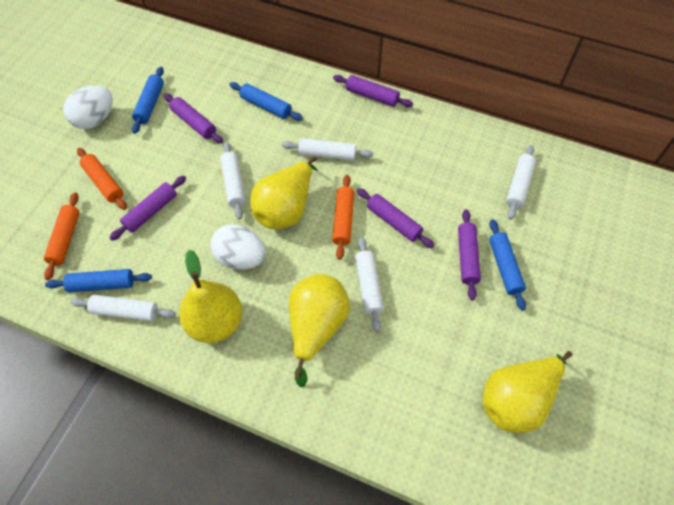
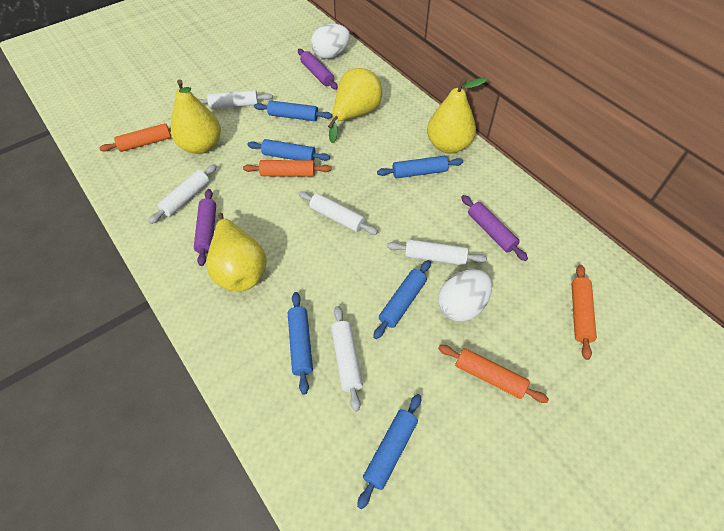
blue rolling pin: [45,269,152,292] [132,67,164,134] [229,82,303,121] [489,219,526,311] = 4 -> [247,139,330,161] [254,100,332,121] [288,292,313,395] [357,394,421,509] [373,260,431,339] [377,156,463,178] = 6
orange rolling pin: [44,192,79,280] [77,148,127,210] [332,175,354,260] = 3 -> [100,123,171,152] [243,160,331,177] [438,345,549,403] [571,265,597,360] = 4
purple rolling pin: [109,176,186,241] [164,93,223,144] [333,75,413,107] [357,188,434,248] [458,209,481,300] = 5 -> [194,189,216,266] [298,49,338,90] [461,195,528,261] = 3

